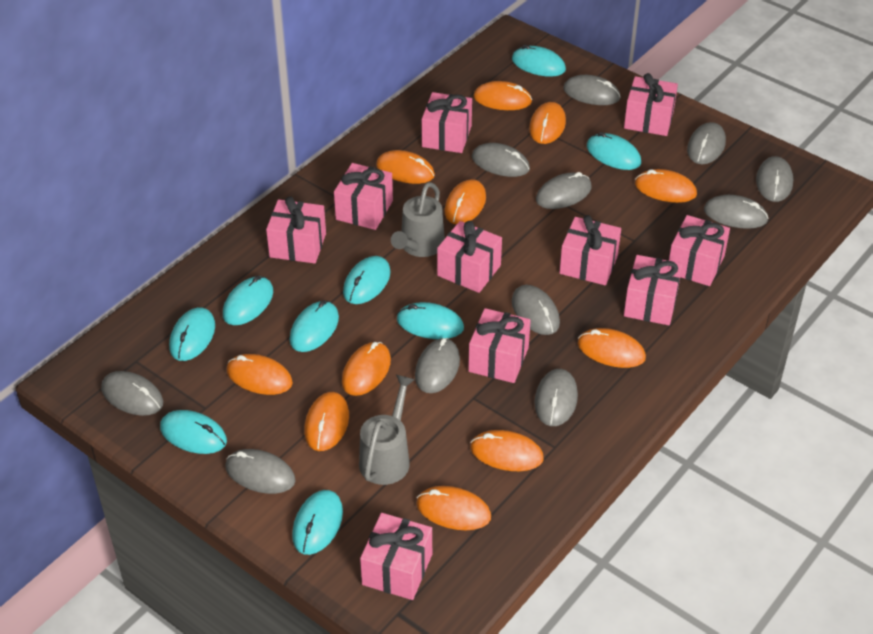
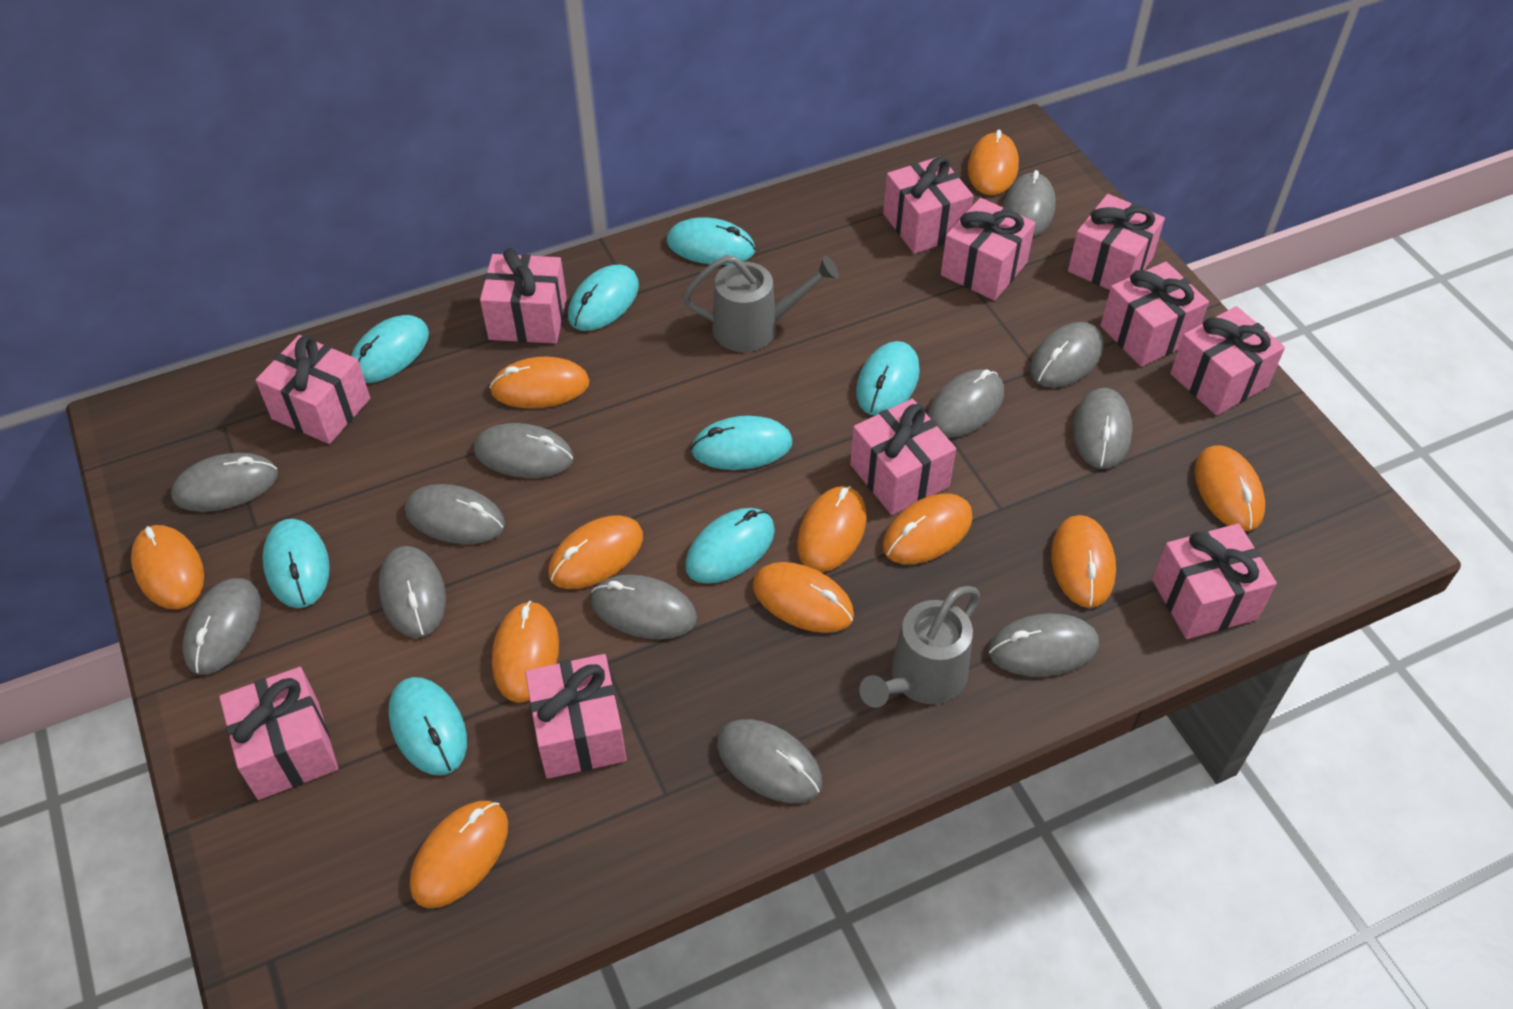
grey mouse: [101,371,163,416] [225,449,296,494] [415,338,460,393] [472,143,530,177] [512,285,560,335] [535,369,578,426] [536,172,592,209] [563,75,620,105] [687,122,726,164] [704,195,769,229] [756,156,793,202] = 11 -> [171,453,278,512] [182,578,261,675] [378,546,446,638] [405,484,505,544] [474,423,574,478] [591,575,697,639] [717,719,822,803] [927,369,1004,438] [988,613,1099,677] [1003,170,1056,237] [1030,322,1104,388] [1072,388,1133,469] = 12
pink gift: [266,197,326,263] [334,163,393,230] [360,513,432,600] [422,92,472,153] [437,221,502,293] [468,308,531,383] [560,215,621,285] [624,73,678,136] [624,255,683,325] [669,215,730,286] = 10 -> [219,667,338,800] [256,335,370,444] [480,248,567,344] [525,654,627,779] [850,399,956,515] [883,156,973,254] [941,198,1035,301] [1068,194,1165,290] [1100,262,1209,367] [1152,523,1277,639] [1170,306,1285,415] = 11
turquoise mouse: [160,410,227,454] [169,307,215,361] [223,276,273,325] [290,300,339,352] [292,490,343,555] [343,256,391,304] [397,302,464,339] [512,45,566,77] [587,132,641,170] = 9 -> [262,519,330,608] [351,315,429,383] [388,677,467,776] [568,265,639,331] [667,217,755,265] [685,508,775,584] [691,416,792,470] [856,341,920,416] = 8

